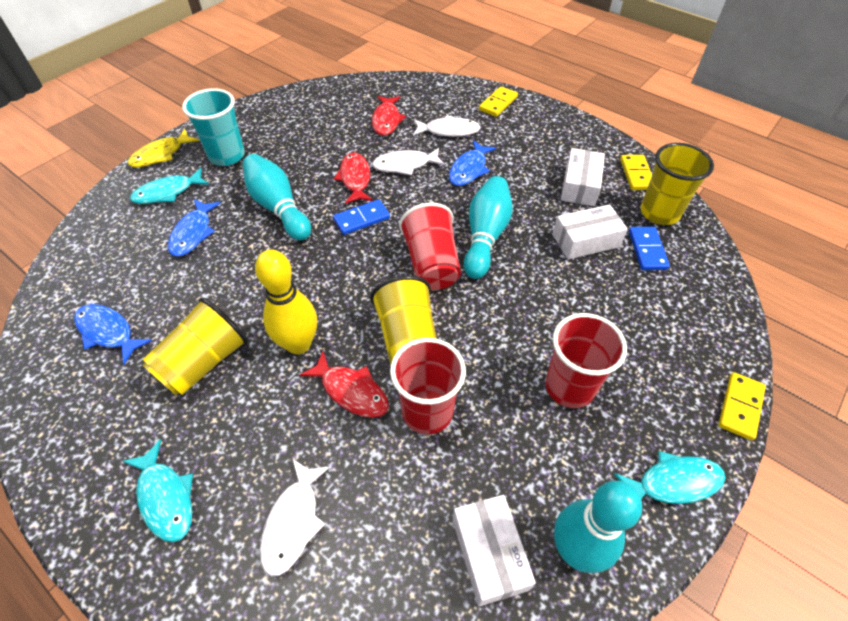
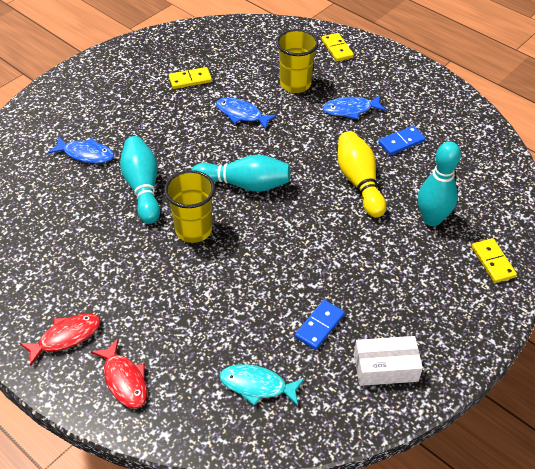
red cup: [390,338,466,435] [399,203,461,290] [545,313,627,408] = 3 -> none = 0
red fish: [299,351,389,418] [334,152,373,204] [372,96,406,136] = 3 -> [20,314,101,366] [91,339,147,409] = 2
turquoise cup: [182,88,245,166] = 1 -> none = 0
turquoise fish: [122,439,193,542] [130,168,209,204] [614,451,726,504] = 3 -> [220,364,304,406] = 1
white box: [453,495,536,607] [552,204,628,260] [561,148,605,206] = 3 -> [354,336,423,386] = 1
white fish: [260,458,330,576] [372,148,445,176] [413,115,481,137] = 3 -> none = 0
yellow cup: [142,298,248,395] [370,275,437,365] [641,143,714,225] = 3 -> [164,170,215,243] [276,29,319,93] = 2
yellow fish: [128,129,199,167] = 1 -> none = 0

